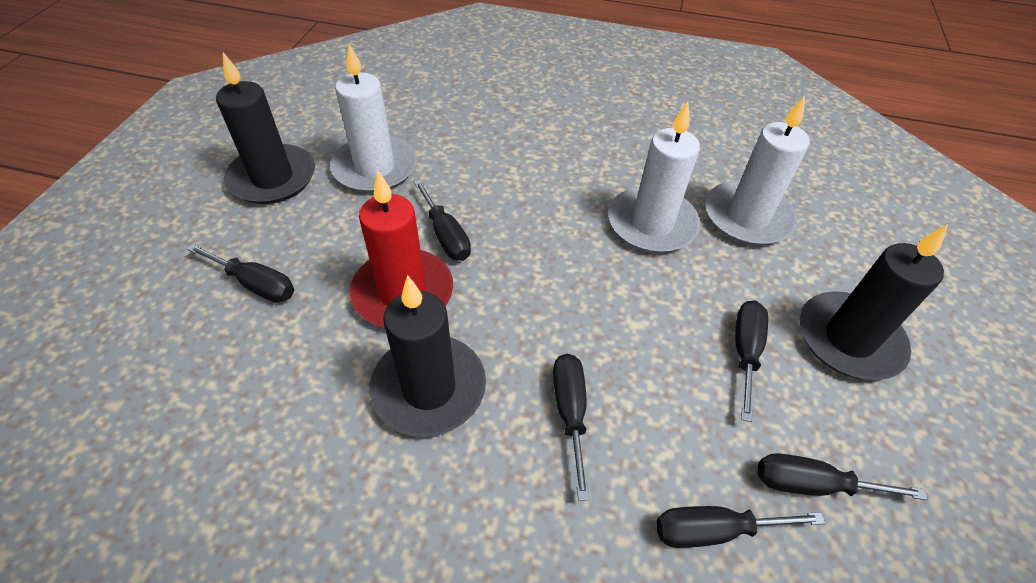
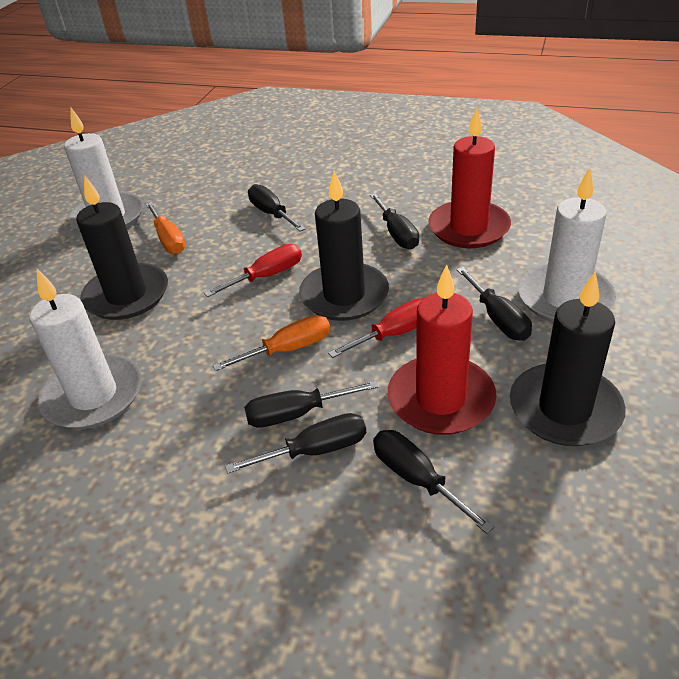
orange screwdriver: none = 0 -> [145,202,186,254] [213,315,330,371] = 2
red candle: [350,170,453,328] = 1 -> [388,264,496,435] [428,107,511,248] = 2
red screwdriver: none = 0 -> [204,244,302,297] [328,298,423,358] = 2

